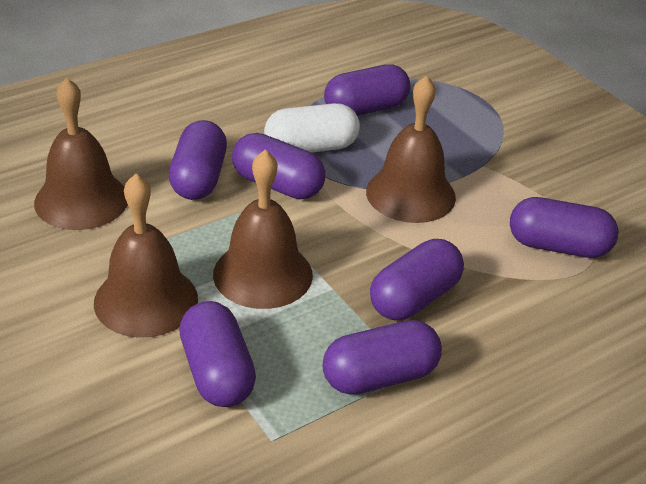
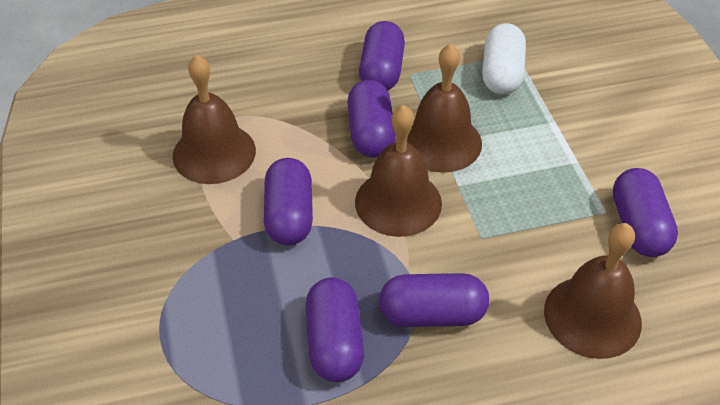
purple capsule: [169,120,227,200] [179,301,256,407] [232,133,326,199] [323,320,442,395] [324,64,410,116] [370,239,464,320] [510,197,619,258] = 7 -> [264,158,313,245] [306,278,364,382] [347,80,396,158] [359,21,405,90] [379,273,489,327] [613,168,678,257] = 6

